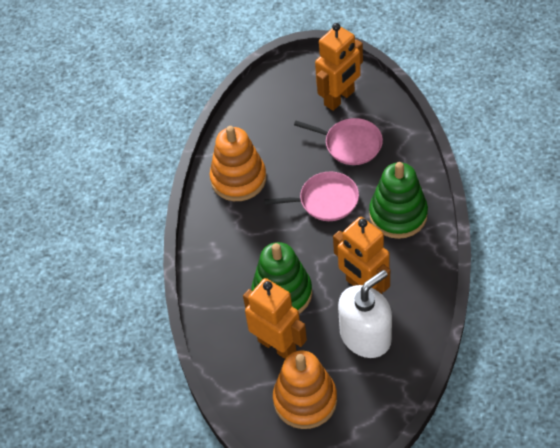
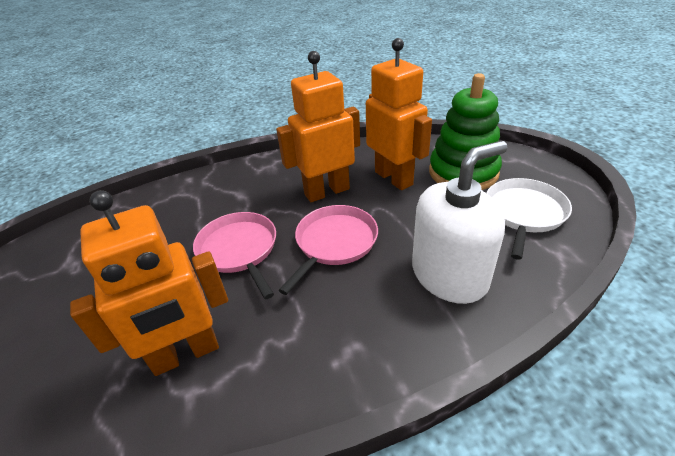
green stacking toy: [252,242,312,314] [369,162,428,239] = 2 -> [429,73,502,190] = 1
orange stacking toy: [210,126,266,201] [273,351,337,429] = 2 -> none = 0
white pan: none = 0 -> [487,178,572,260] = 1

